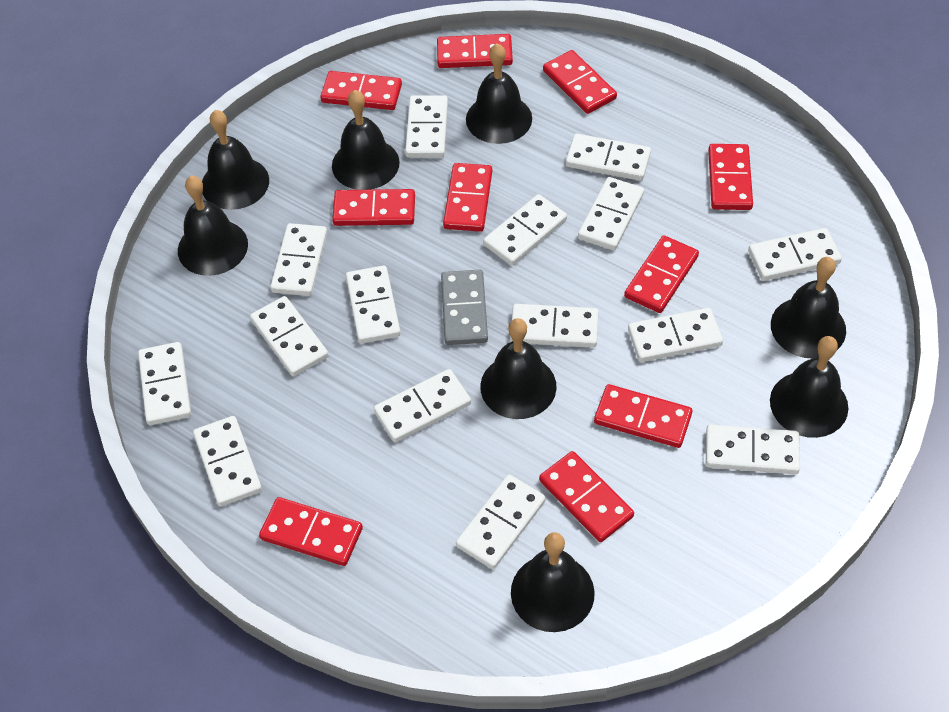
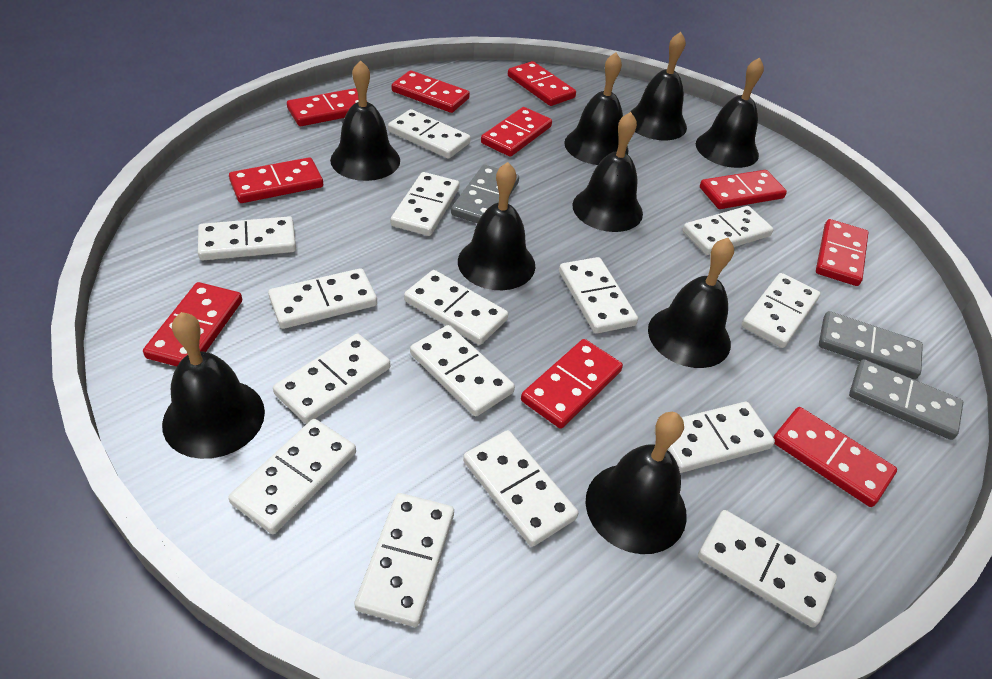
black bell: [178,176,248,276] [202,110,269,210] [332,90,400,190] [466,43,532,144] [480,318,557,419] [511,532,595,632] [770,336,848,438] [771,257,846,359] = 8 -> [162,312,265,459] [330,60,400,181] [458,162,535,290] [564,52,629,165] [572,112,643,232] [586,412,687,554] [630,32,687,140] [648,238,734,368] [696,57,764,168] = 9
grey domino: [441,270,488,345] = 1 -> [451,165,519,223] [819,311,923,379] [849,359,963,440] = 3

